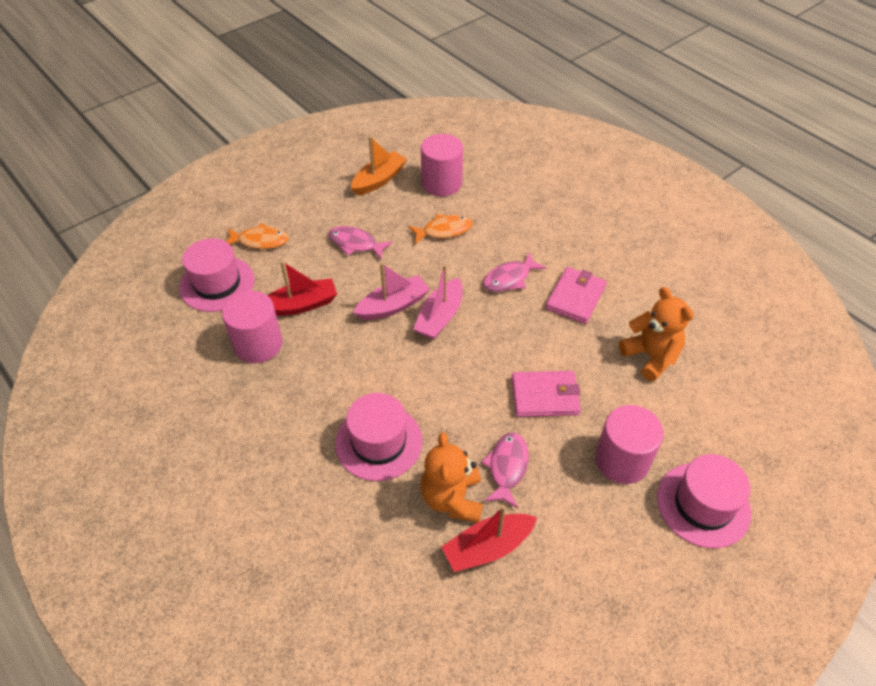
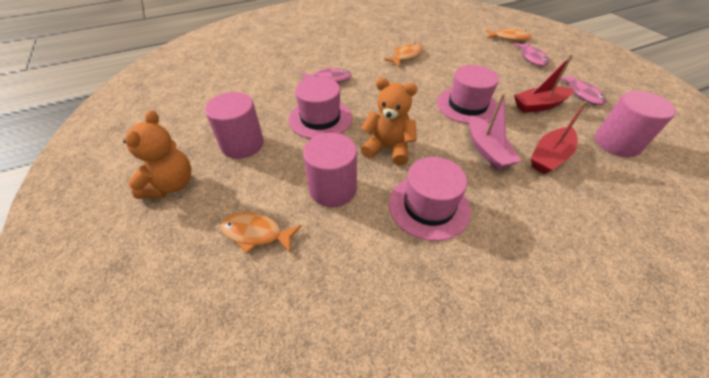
orange boat: [351,136,407,195] = 1 -> none = 0
orange fish: [226,223,289,249] [408,214,473,244] = 2 -> [220,212,302,254] [384,43,423,66] [485,28,532,41] = 3
pink boat: [353,263,430,320] [413,265,463,340] = 2 -> [469,93,521,170] = 1
pink wallet: [512,371,581,417] [545,267,607,324] = 2 -> none = 0

